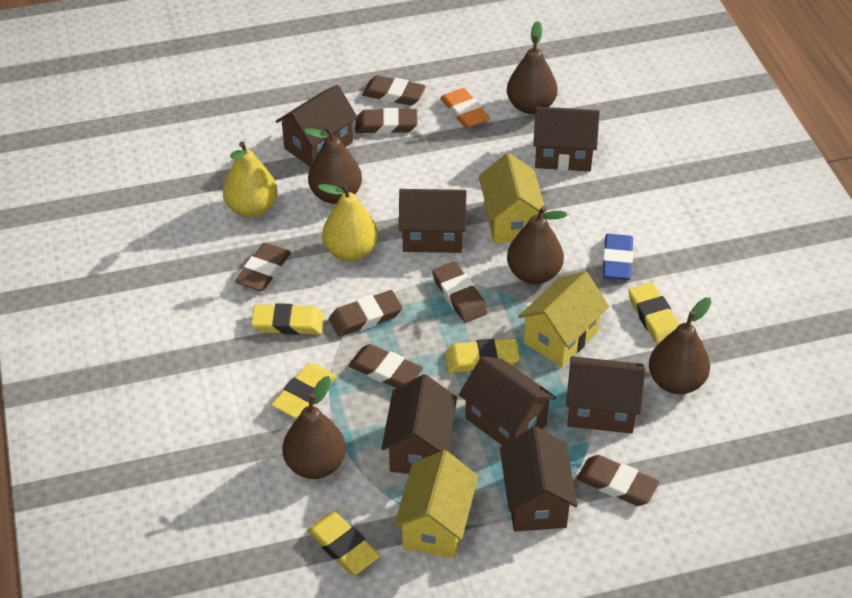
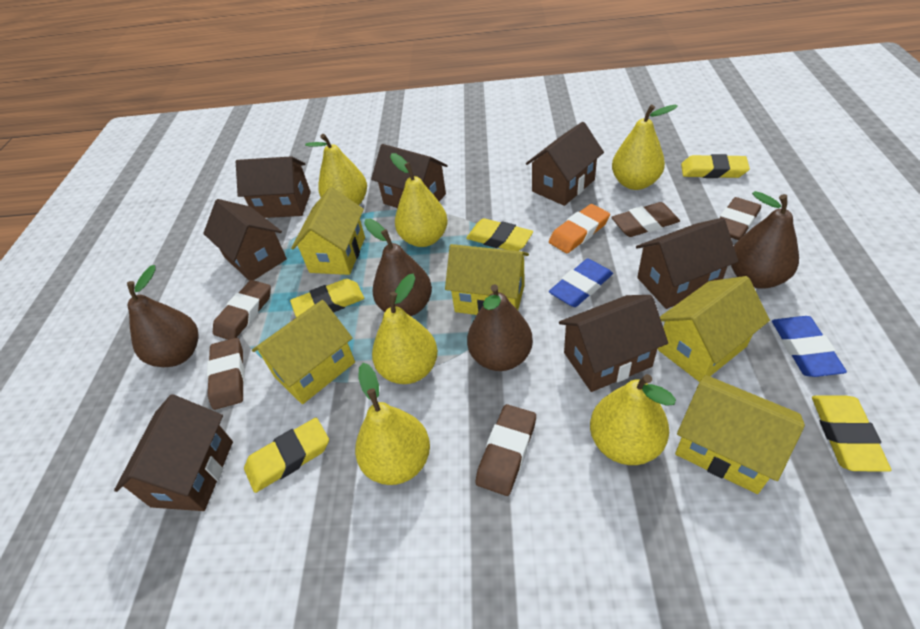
blue eraser: [602,234,633,280] = 1 -> [549,259,613,307] [772,316,847,377] = 2
brown eraser: [235,243,291,291] [329,290,402,337] [348,344,423,388] [356,108,418,134] [362,75,426,106] [432,262,488,323] [577,455,659,506] = 7 -> [207,338,244,410] [213,280,271,340] [476,404,536,496] [611,202,680,237] [720,197,761,240] = 5
brown pear: [283,376,346,479] [304,126,362,204] [507,21,558,114] [507,206,567,284] [649,298,712,394] = 5 -> [127,265,198,367] [364,219,432,316] [467,284,533,371] [731,191,799,289] = 4
yellow house: [394,450,478,559] [479,153,546,243] [518,271,609,367] = 3 -> [252,300,355,404] [291,187,365,275] [445,244,529,315] [658,276,770,382] [675,375,805,494] = 5
yellow pear: [223,141,278,217] [318,182,378,261] = 2 -> [305,134,367,205] [355,363,430,485] [372,274,438,384] [390,153,448,247] [590,374,676,465] [612,105,678,190] = 6

